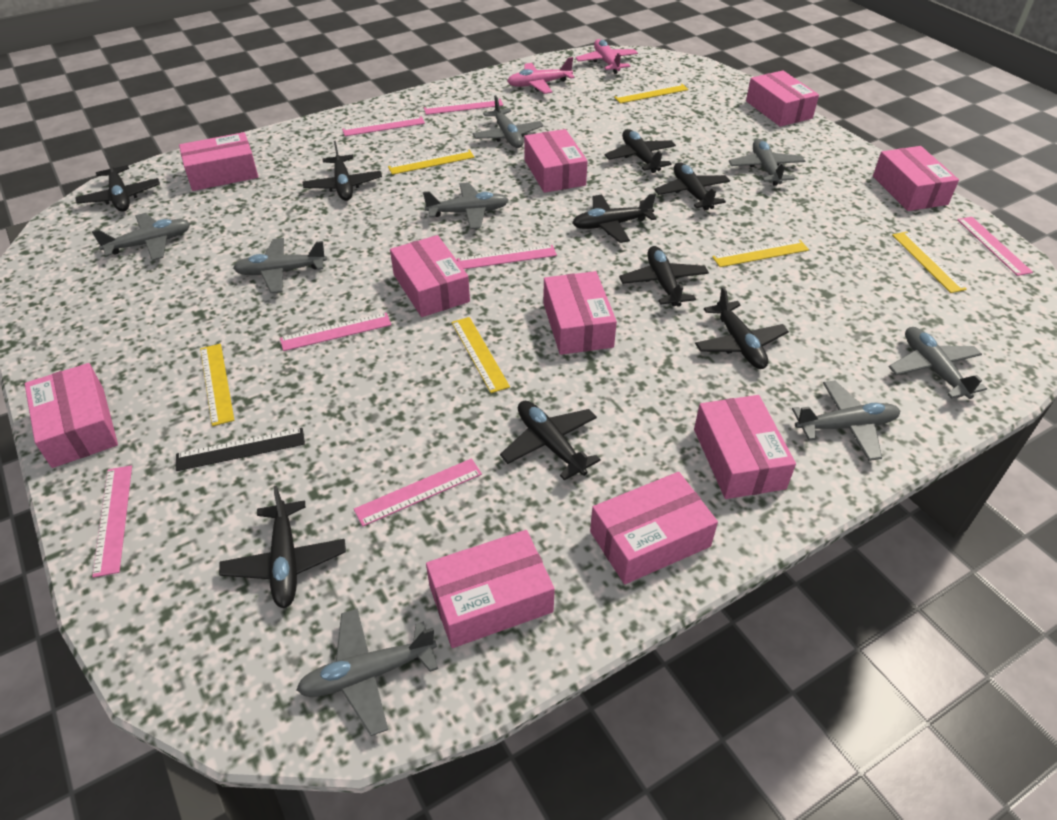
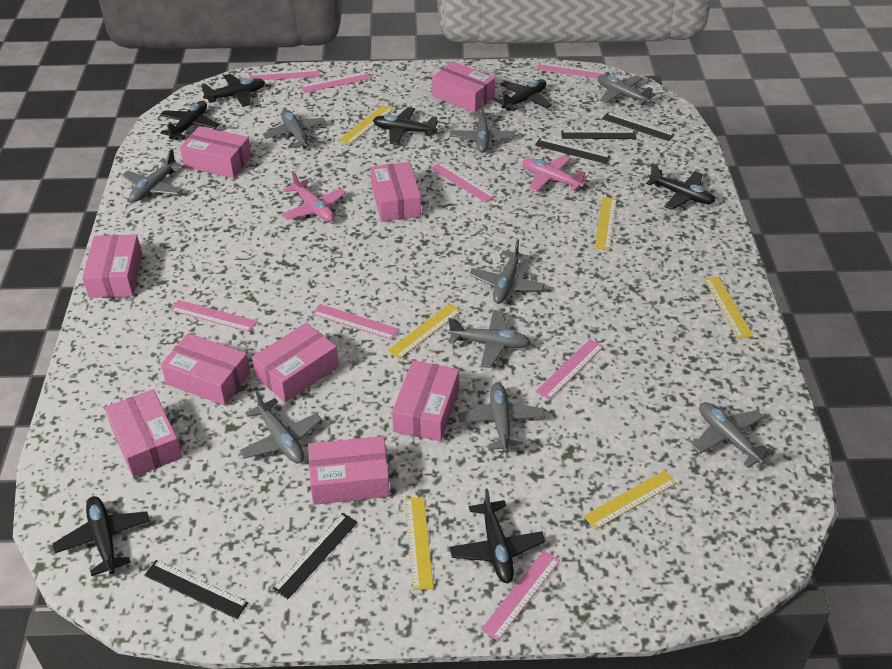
black plane: [75,153,160,212] [219,486,346,608] [303,141,382,201] [500,401,601,480] [572,193,657,243] [604,129,676,173] [619,246,709,307] [654,162,730,210] [695,287,789,369] = 9 -> [52,496,150,576] [160,101,219,140] [201,74,265,107] [373,107,438,145] [450,488,545,583] [495,79,552,111] [646,163,715,210] = 7
black ruler: [176,428,305,471] = 1 -> [144,560,248,619] [273,513,358,599] [535,138,610,164] [561,130,636,139] [602,112,675,141] = 5
grey plane: [92,213,190,261] [233,238,327,293] [296,609,438,736] [423,182,508,229] [472,95,544,148] [729,139,805,186] [792,381,900,461] [889,327,987,399] = 8 -> [122,149,184,202] [239,391,322,463] [263,110,326,148] [448,310,531,368] [450,100,515,153] [458,383,545,453] [469,239,545,304] [598,75,655,105] [692,402,774,468] = 9
pink box: [25,363,118,468] [179,132,258,191] [390,235,470,317] [426,530,555,648] [524,129,588,193] [543,271,617,355] [590,472,718,584] [694,395,796,499] [746,70,819,127] [873,146,959,211] = 10 -> [82,234,142,298] [105,389,182,477] [161,333,250,406] [180,126,252,178] [252,323,339,402] [308,436,390,505] [370,162,421,222] [392,360,459,441] [432,61,495,113] = 9
pink ruler: [92,465,132,578] [280,313,391,351] [342,116,425,136] [354,458,482,526] [424,99,503,115] [457,245,557,269] [957,217,1033,276] = 7 -> [170,300,257,332] [250,69,319,80] [301,72,371,93] [312,304,399,340] [431,162,495,203] [481,550,560,641] [536,339,604,400] [537,62,606,78] = 8

